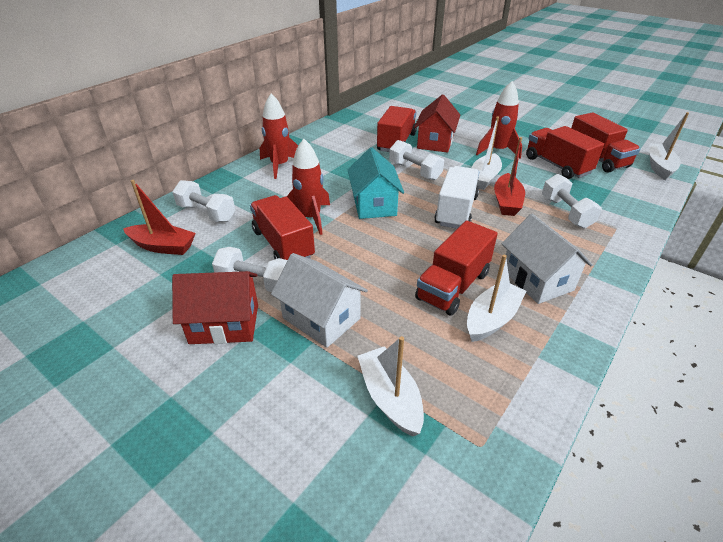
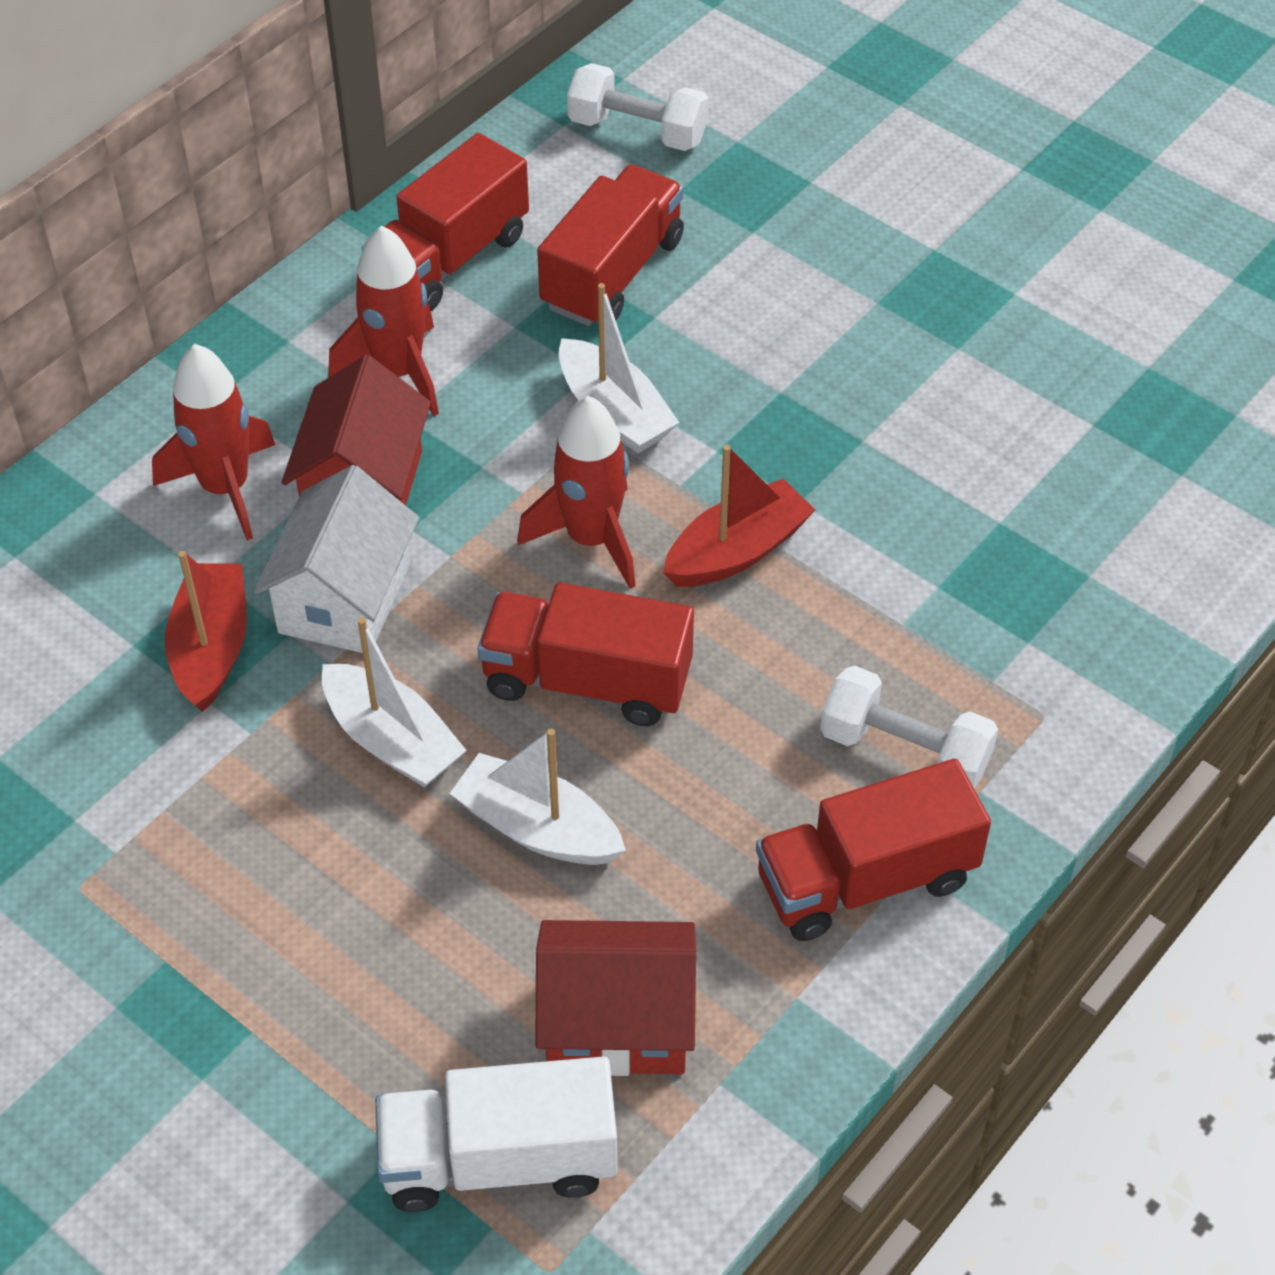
red truck: [250,195,315,260] [377,106,417,152] [415,220,498,316] [526,126,604,179] [571,112,640,173] = 5 -> [362,133,529,311] [477,583,694,726] [537,165,684,326] [756,759,991,941] = 4
turquoise house: [348,147,404,219] = 1 -> none = 0
white boat: [358,336,424,437] [467,255,526,342] [472,117,502,190] [649,112,689,180] = 4 -> [322,617,467,788] [449,729,626,865] [559,283,680,454] = 3
white dumbbell: [172,180,235,222] [212,247,288,292] [389,140,444,180] [542,174,602,228] = 4 -> [567,63,709,151] [820,666,998,788] = 2
white house: [271,253,368,348] [501,214,593,304] = 2 -> [254,465,419,653] = 1

